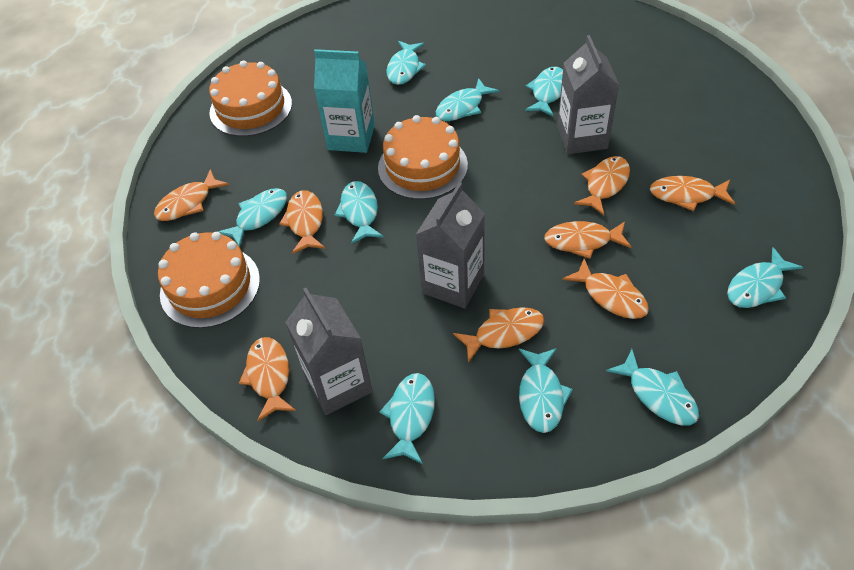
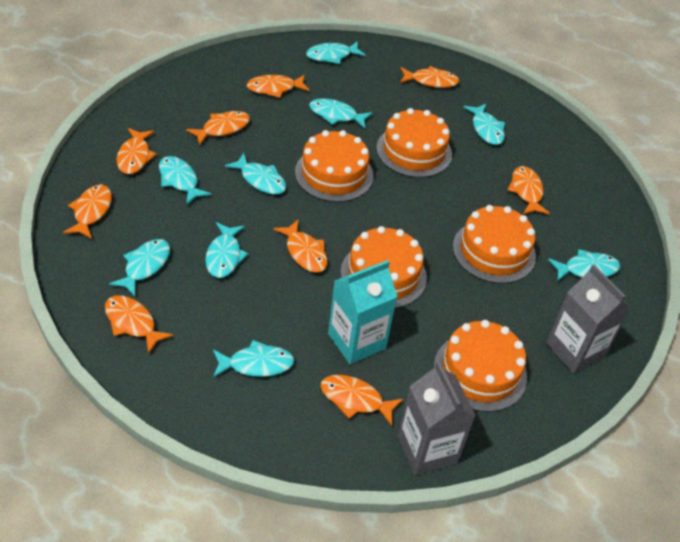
grey carton: [285,288,372,415] [416,182,485,308] [557,35,619,154] = 3 -> [398,361,476,475] [546,264,631,373] = 2
orange cake: [158,232,260,328] [209,60,292,137] [378,115,468,200] = 3 -> [295,130,374,202] [341,226,427,308] [376,108,452,178] [434,320,527,412] [453,205,536,284] = 5
orange fish: [154,169,229,221] [239,337,296,421] [279,190,325,254] [453,307,544,363] [544,221,631,259] [562,259,649,319] [574,156,630,215] [650,176,735,211] = 8 -> [63,185,112,239] [105,295,174,354] [116,128,157,174] [186,111,250,145] [247,75,309,98] [273,219,328,273] [320,375,403,426] [400,66,459,88] [508,166,550,214] = 9

